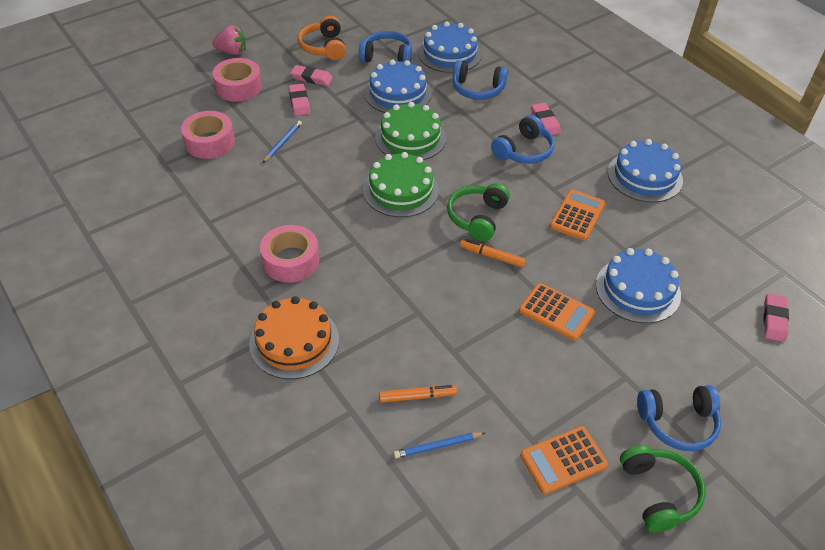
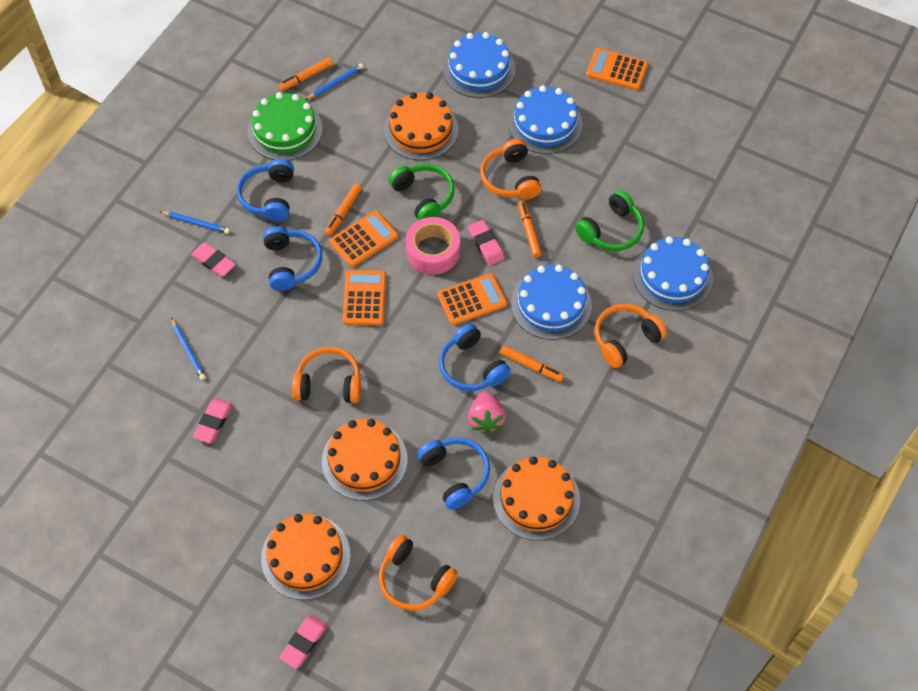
blue pencil: [263,120,302,163] [394,432,485,458] = 2 -> [159,211,230,234] [171,318,206,380] [305,63,364,100] = 3
green cake: [363,152,439,217] [375,102,446,160] = 2 -> [248,92,323,161] = 1
orange cake: [249,296,339,379] = 1 -> [261,514,351,600] [322,419,408,500] [384,92,459,160] [493,456,580,541] = 4
orange calculator: [519,283,595,341] [520,426,608,495] [550,189,605,241] = 3 -> [330,210,398,267] [342,270,386,325] [437,273,507,325] [586,48,648,90] = 4
orange headphones: [298,16,346,60] = 1 -> [292,347,361,403] [379,535,458,611] [480,139,541,200] [595,304,667,368] = 4
orange marker: [379,385,457,403] [460,239,526,268] = 2 -> [278,57,333,91] [325,183,362,236] [500,345,564,382] [518,201,542,258] = 4
pink tape: [181,111,235,159] [212,58,262,102] [260,225,319,283] = 3 -> [406,217,460,275] = 1

